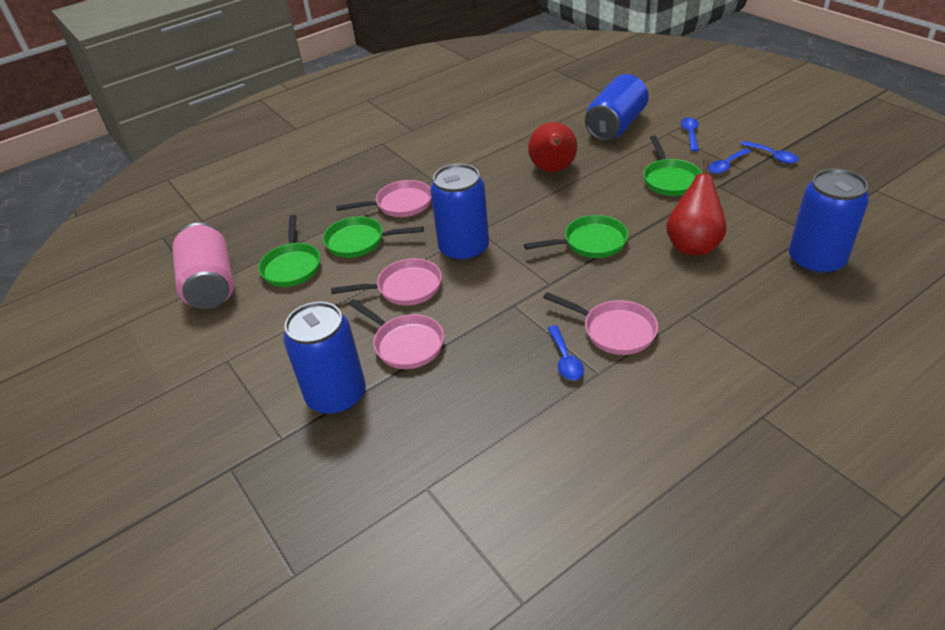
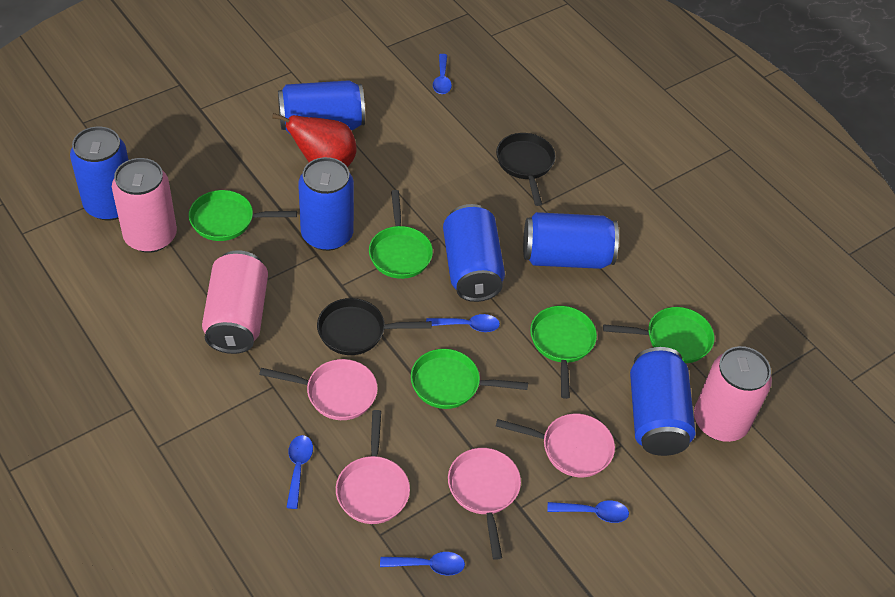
black pan: none = 0 -> [317,298,432,355] [496,133,556,206] = 2
blue can: [283,302,366,415] [430,164,489,262] [585,74,649,141] [789,169,869,275] = 4 -> [70,127,128,221] [278,80,365,135] [298,157,354,251] [443,204,505,302] [523,212,619,269] [630,347,695,456] = 6
blue spoon: [548,325,584,380] [681,117,699,151] [708,148,751,174] [740,141,799,164] = 4 -> [286,435,313,509] [380,552,465,576] [426,314,500,332] [433,54,452,94] [547,501,629,523] = 5
green pan: [258,215,320,287] [323,216,424,258] [524,215,628,258] [643,136,702,196] = 4 -> [189,190,297,241] [369,190,433,279] [411,349,528,409] [530,306,597,399] [603,307,715,363] = 5
pink can: [172,223,234,309] = 1 -> [112,158,177,253] [202,250,268,354] [694,346,772,442] = 3
red pear: [528,122,577,172] [666,159,727,255] = 2 -> [272,113,357,167] = 1

